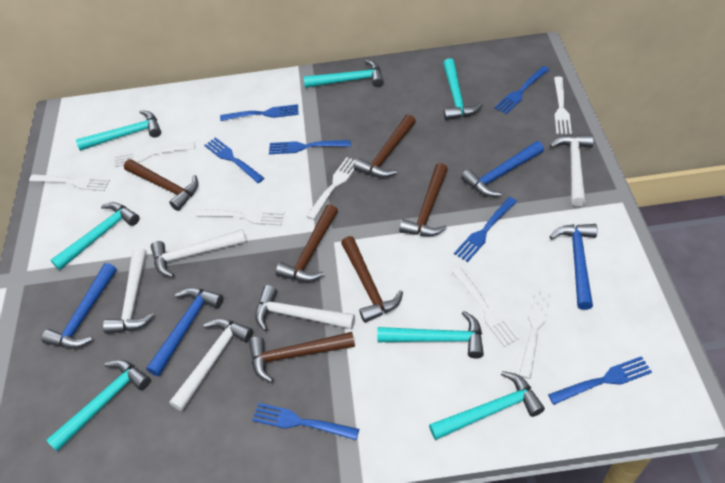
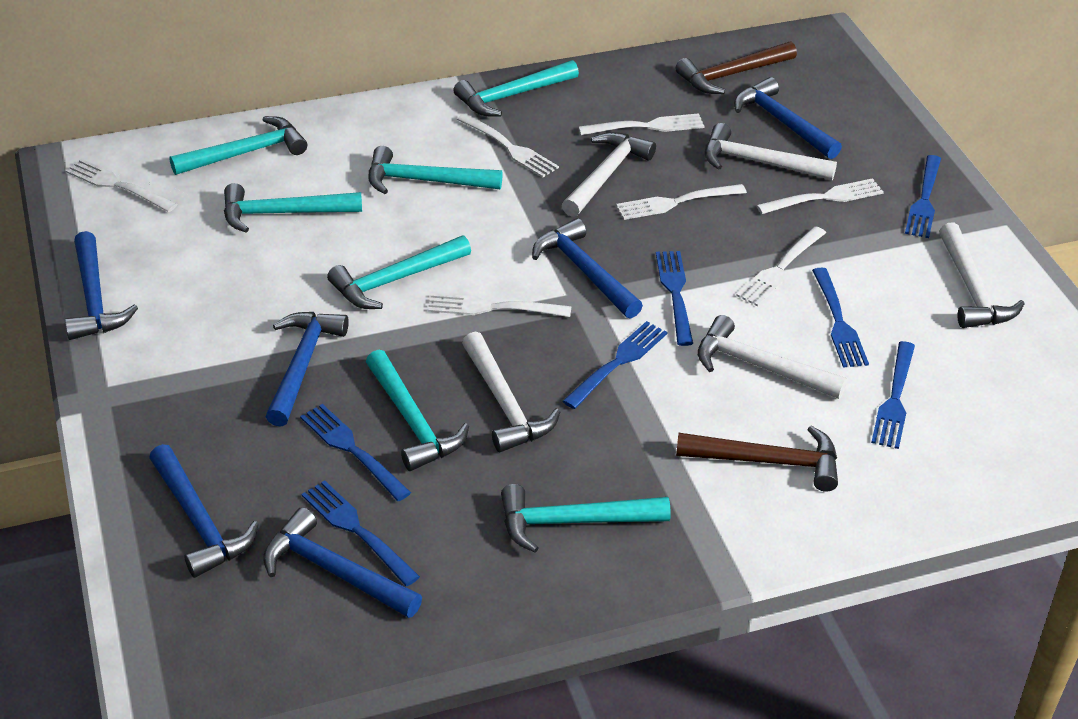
blue hammer: [41,263,117,348] [146,288,223,376] [461,141,544,197] [550,224,597,310] = 4 -> [65,231,138,340] [149,444,259,578] [263,507,422,618] [266,312,349,427] [532,218,643,319] [734,77,842,159] = 6
brown hammer: [124,159,198,211] [249,332,355,383] [276,204,338,282] [341,236,403,323] [354,114,416,178] [399,163,448,236] = 6 -> [676,41,797,94] [676,426,838,492] = 2

